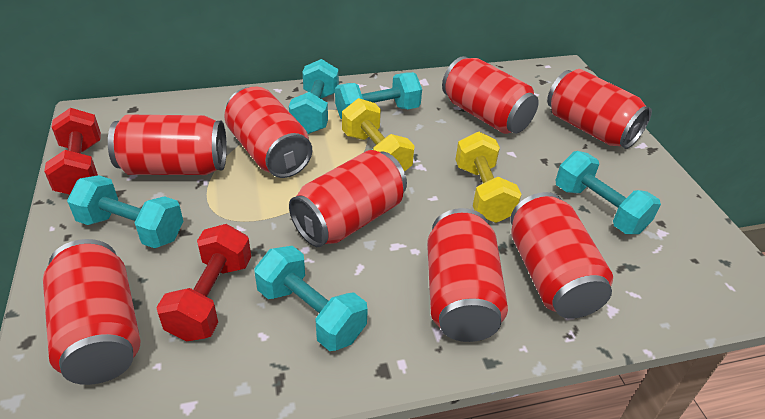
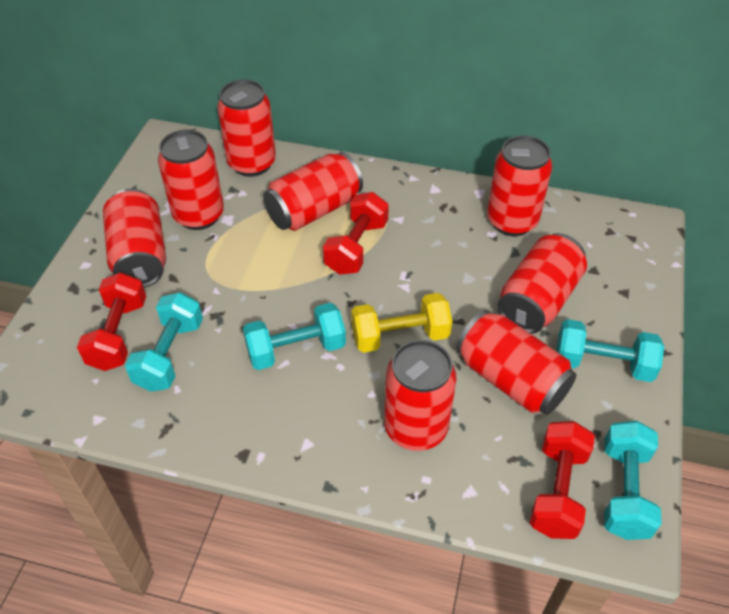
red dumbbell: [44,108,101,194] [156,224,251,342] = 2 -> [77,272,146,371] [323,192,389,275] [530,421,595,539] = 3
turquoise dumbbell: [67,175,183,248] [254,246,368,351] [289,59,339,134] [335,72,422,119] [555,151,661,234] = 5 -> [125,292,203,392] [243,303,346,370] [556,319,664,382] [604,421,662,540] = 4
yellow dumbbell: [342,98,415,172] [455,132,522,223] = 2 -> [351,293,452,353] = 1

